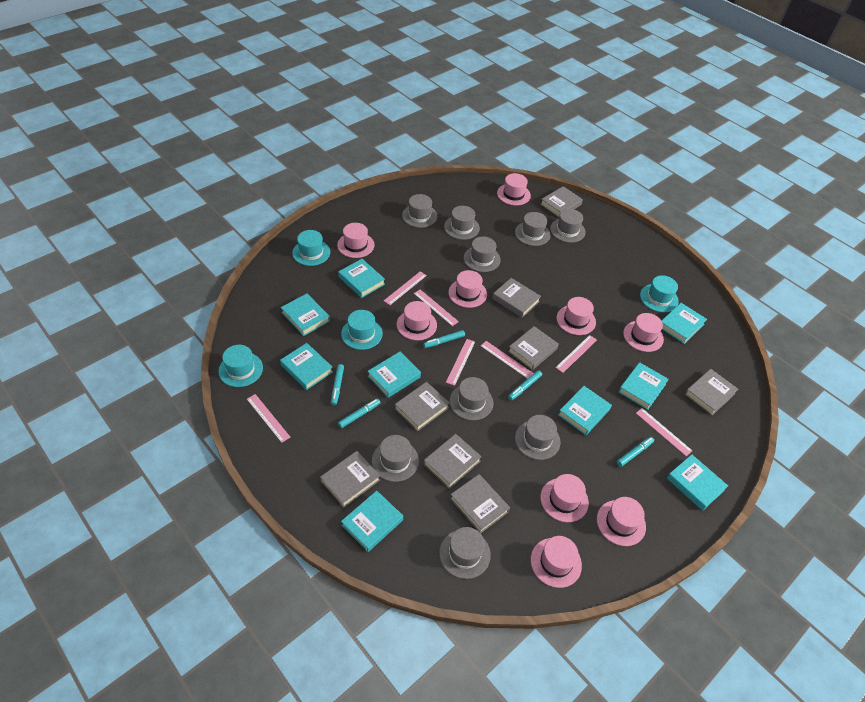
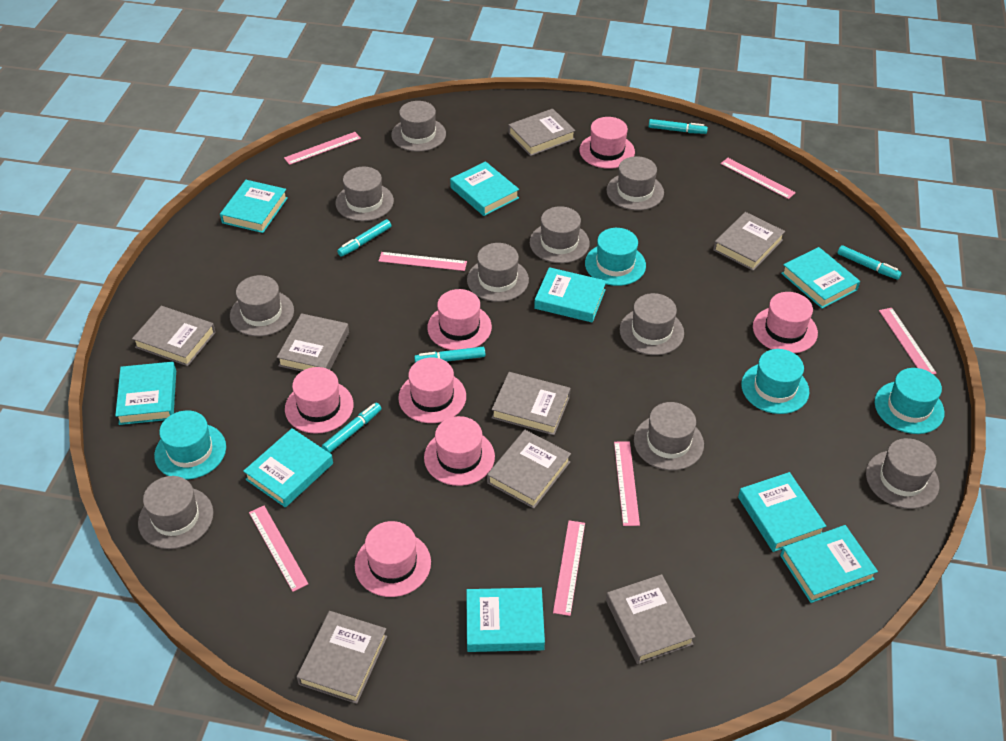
grey hat: [372,435,419,482] [402,194,437,228] [439,527,491,579] [444,206,480,240] [450,377,493,420] [464,236,501,272] [515,212,550,246] [515,415,560,460] [550,209,586,243] = 9 -> [138,476,213,549] [230,275,294,336] [335,167,394,221] [391,101,446,152] [467,243,529,302] [530,206,590,263] [607,156,664,210] [620,293,684,355] [634,402,704,470] [866,438,939,509] = 10
pink hat: [337,223,375,258] [397,301,437,340] [448,270,487,308] [497,173,531,205] [531,536,582,588] [540,474,589,522] [556,297,596,335] [597,497,646,546] [623,313,664,352] = 9 -> [285,367,354,434] [355,521,431,597] [398,357,466,423] [424,416,495,486] [427,289,492,350] [579,117,635,169] [753,292,818,353] = 7

